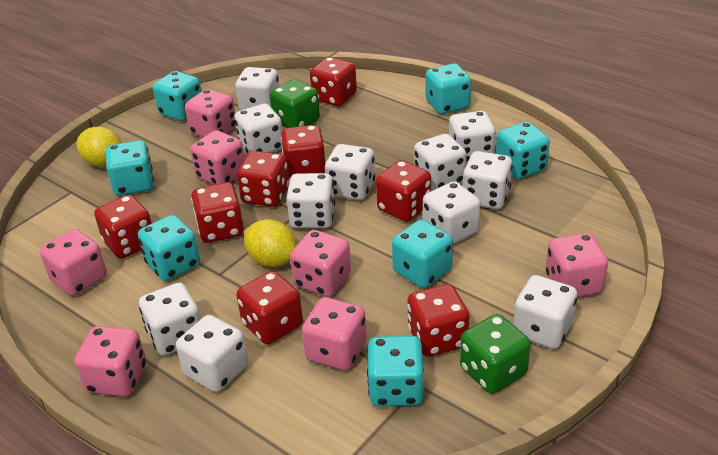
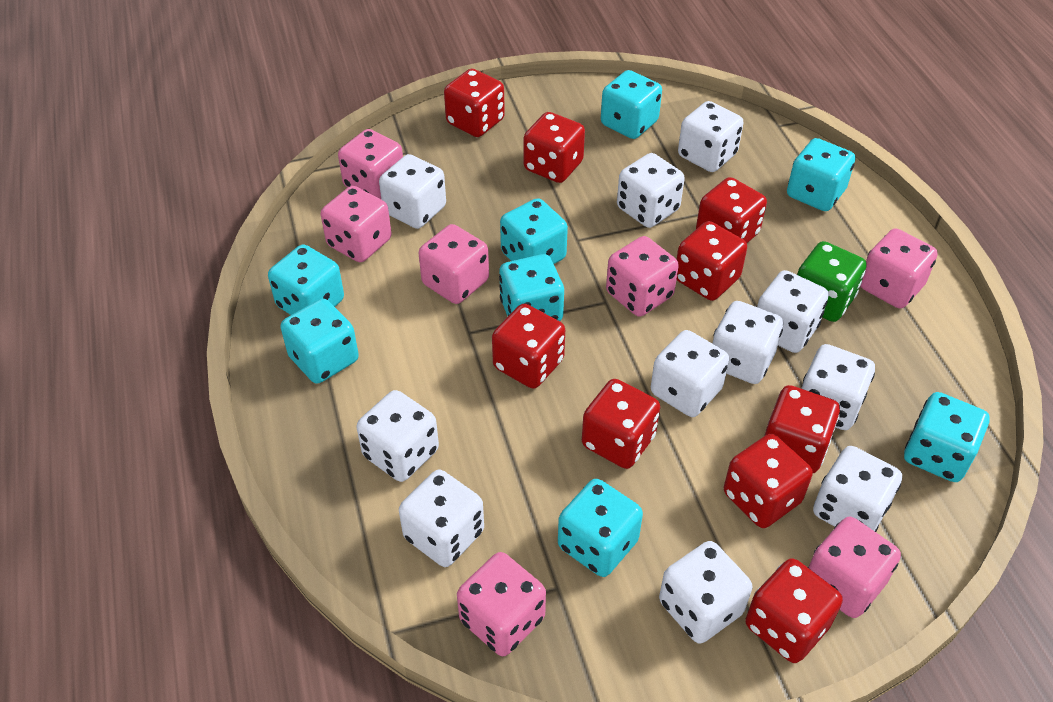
green dice: [270,79,320,128] [460,314,531,394] = 2 -> [797,241,867,322] = 1
red dice: [94,195,152,259] [191,182,244,243] [236,271,303,344] [237,151,289,207] [281,125,326,178] [310,57,357,107] [376,160,431,222] [407,284,469,357] = 8 -> [444,69,505,137] [492,304,565,389] [524,112,585,183] [582,379,660,469] [676,221,747,301] [696,177,767,243] [724,434,813,528] [745,558,843,663] [764,385,840,473] = 9
turquoise dice: [106,140,154,196] [138,215,200,281] [153,71,202,121] [367,336,424,407] [392,220,453,288] [426,63,471,114] [496,122,550,179] = 7 -> [268,245,344,315] [280,299,359,384] [499,254,564,321] [500,198,568,264] [558,479,643,577] [601,70,662,139] [787,138,856,211] [904,392,990,482] = 8
yellow lemon: [77,126,122,167] [244,219,297,267] = 2 -> none = 0

